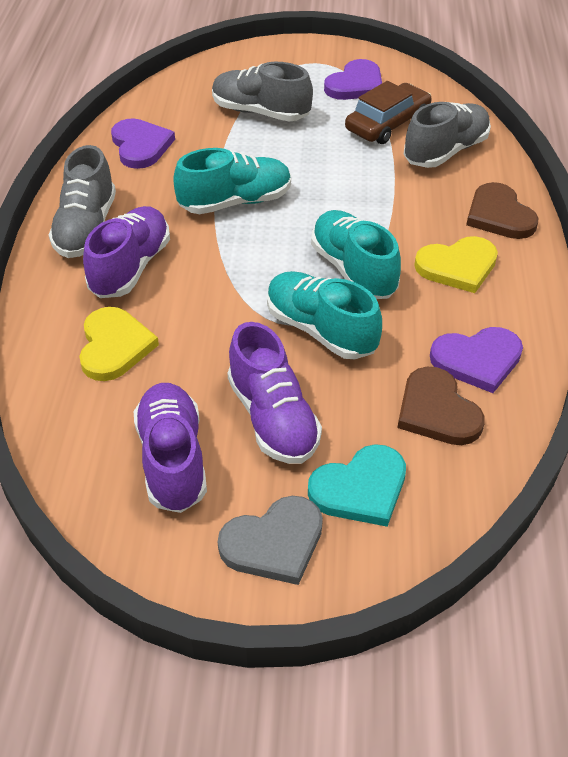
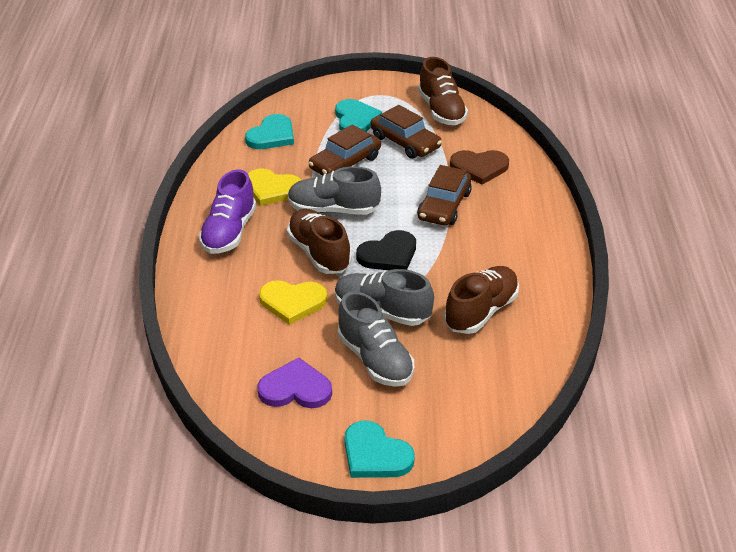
black heart: none = 0 -> [356,230,416,270] = 1
brown car: [345,81,432,144] = 1 -> [309,124,381,176] [370,105,442,159] [417,165,472,226] = 3
brown heart: [398,367,485,445] [466,182,538,239] = 2 -> [450,150,509,185] = 1
brown shoe: none = 0 -> [287,209,351,274] [418,57,468,125] [444,266,519,334] = 3
grey heart: [218,496,323,585] = 1 -> none = 0
purple heart: [111,118,175,169] [324,59,382,100] [430,327,523,393] = 3 -> [257,358,332,408] = 1
purple shoe: [83,206,170,298] [134,383,207,513] [227,322,322,464] = 3 -> [199,170,256,254] = 1
turquoise heart: [308,444,406,527] = 1 -> [245,114,294,149] [335,99,382,132] [344,420,415,478] = 3
turquoise shoe: [173,148,291,214] [267,271,382,359] [311,210,401,299] = 3 -> none = 0

